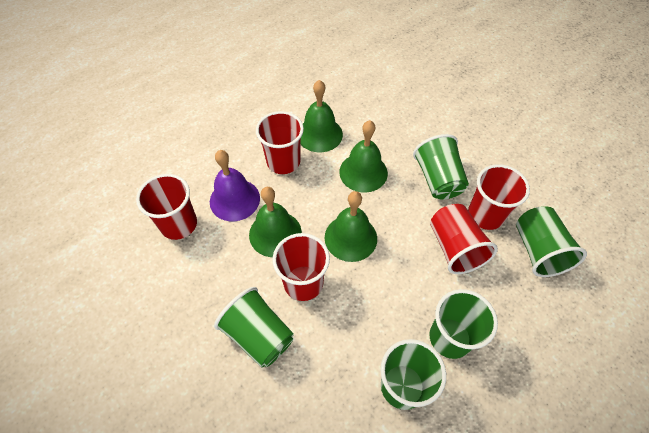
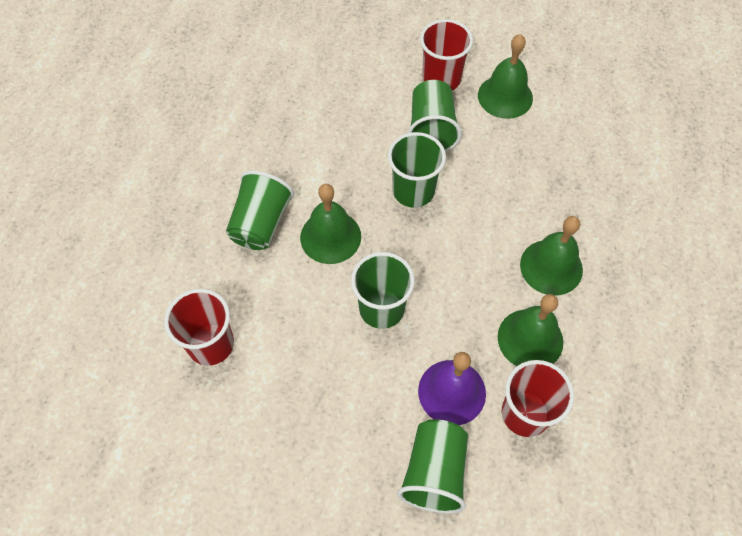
red cup: [136,174,197,240] [256,111,304,174] [272,233,330,301] [430,204,498,274] [468,164,530,230] = 5 -> [164,289,234,366] [420,19,473,91] [502,360,574,437] = 3

